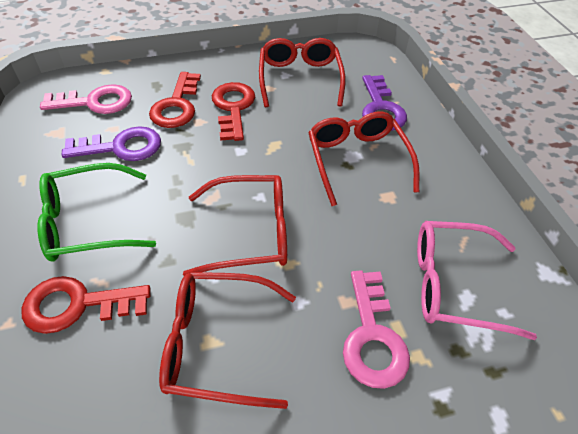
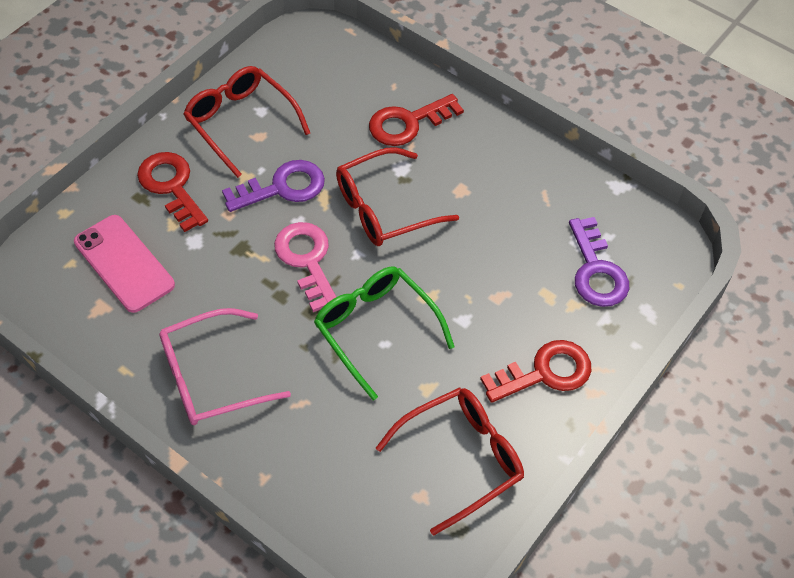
pink key: [40,84,132,114] [343,270,410,389] = 2 -> [274,222,336,312] = 1
pink phone: none = 0 -> [74,215,175,313] = 1
red glasses: [159,272,296,409] [183,175,287,276] [259,38,345,107] [308,111,419,206] = 4 -> [183,66,310,178] [336,147,459,246] [376,387,524,536] = 3

